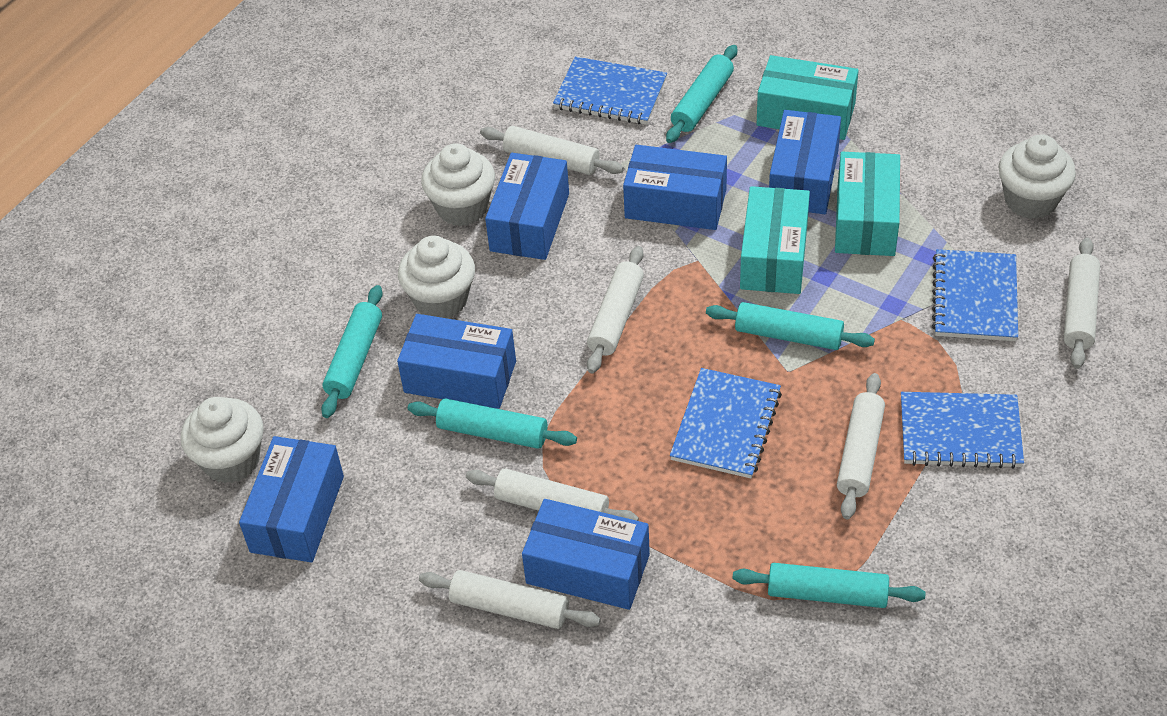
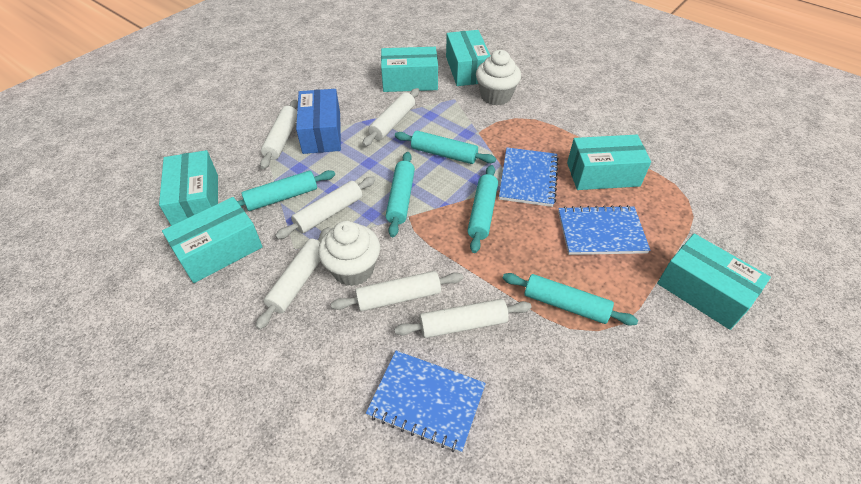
blue box: [239,436,344,563] [397,314,516,409] [485,153,569,260] [522,499,650,610] [623,145,727,230] [769,110,841,214] = 6 -> [296,89,341,154] = 1
blue notebook: [553,57,667,125] [670,368,782,478] [901,392,1024,469] [932,249,1018,341] = 4 -> [366,351,486,453] [499,147,559,207] [558,205,650,255] = 3
turquoise box: [740,186,810,294] [757,55,859,140] [835,152,900,256] = 3 -> [159,150,218,226] [162,197,263,283] [381,47,438,92] [446,30,491,86] [567,135,651,190] [657,233,771,330] = 6
white cupcake: [181,397,264,483] [398,236,475,318] [421,143,495,226] [999,135,1076,219] = 4 -> [318,221,380,286] [476,50,521,106] = 2

